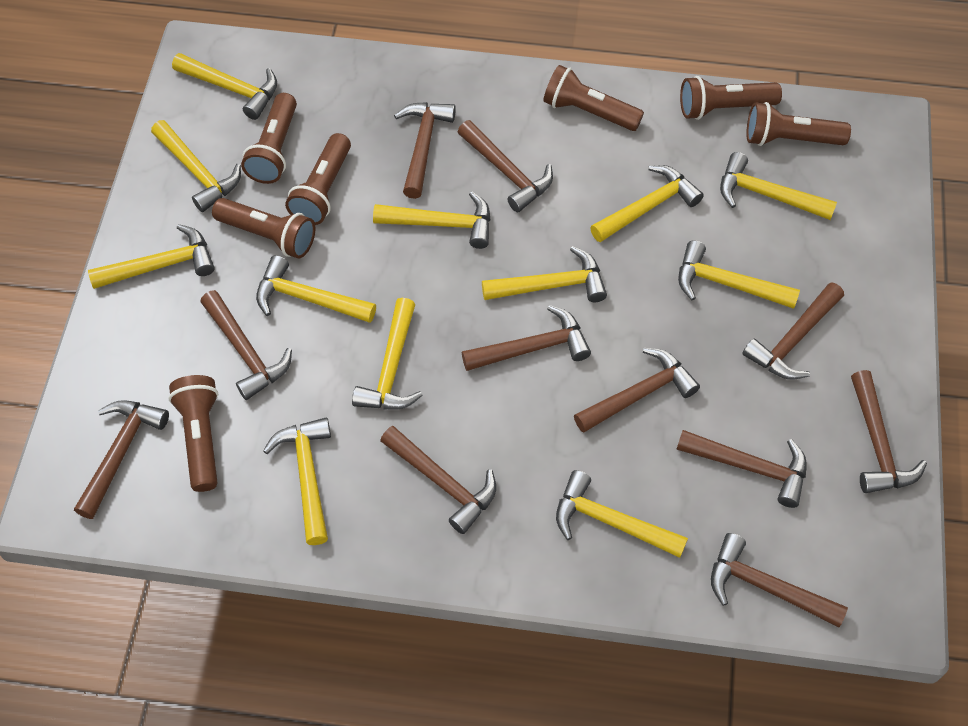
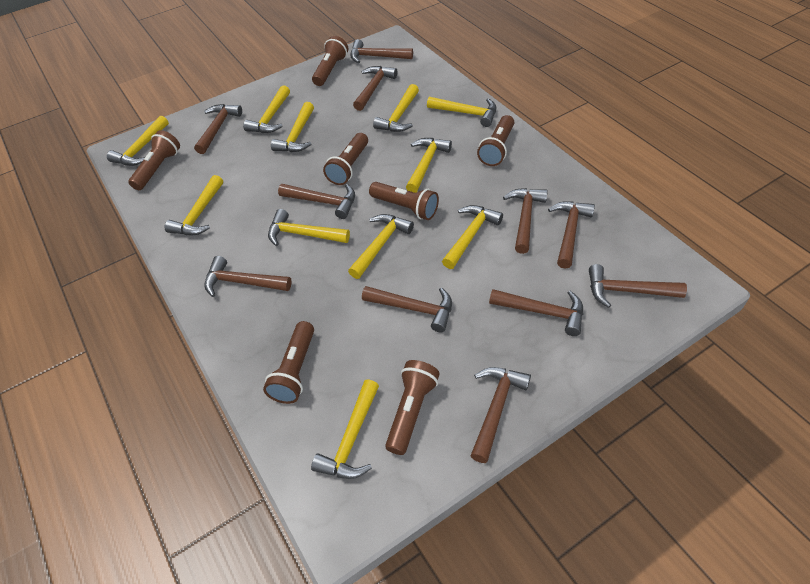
yellow hammer: [88,224,215,289] [151,120,241,212] [172,53,277,120] [256,255,376,323] [263,417,331,545] [352,298,423,409] [373,192,491,249] [482,246,607,302] [556,470,688,558] [590,165,704,242] [678,240,800,309] [720,152,837,220] = 12 -> [107,115,169,166] [164,175,223,235] [243,85,290,133] [268,209,350,246] [271,102,314,152] [311,379,379,479] [348,214,414,279] [373,84,419,132] [406,138,452,193] [427,97,496,127] [442,205,503,269] = 11

